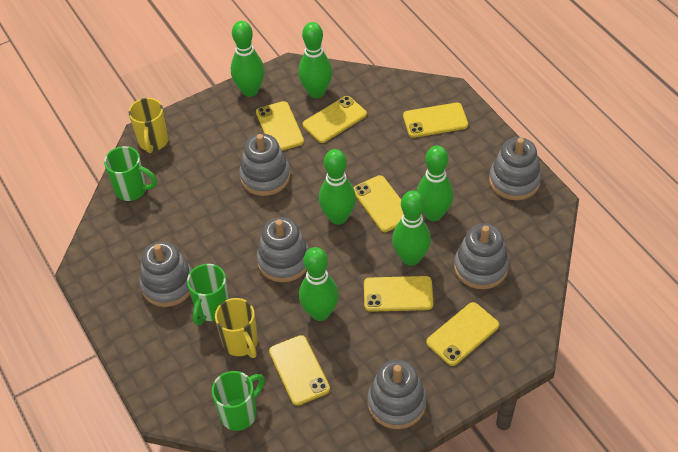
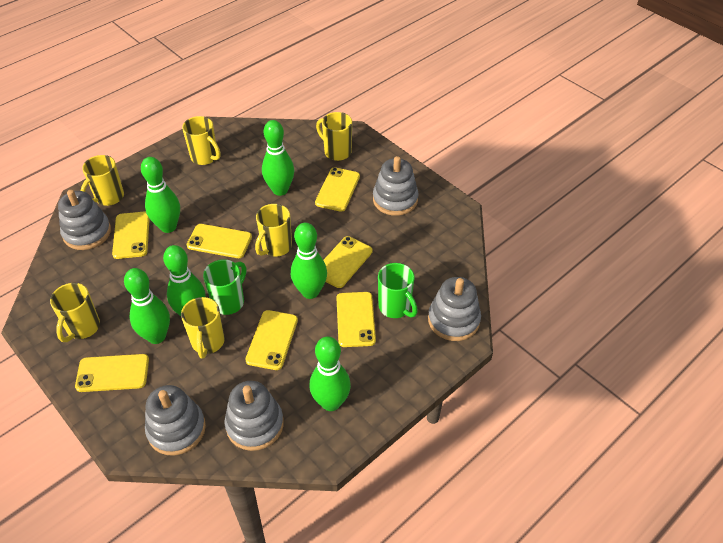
green mug: [104,146,157,201] [187,264,229,325] [211,371,265,431] = 3 -> [203,259,246,315] [378,263,418,318] = 2
grey stacking toy: [139,241,192,307] [239,134,290,196] [256,217,309,282] [368,359,427,429] [454,223,509,289] [489,137,541,200] = 6 -> [58,190,111,250] [145,385,206,456] [224,381,284,451] [373,156,419,216] [428,277,481,341] = 5
yellow mug: [129,98,169,153] [215,298,258,358] = 2 -> [50,283,100,342] [81,155,124,206] [181,297,225,358] [182,116,221,165] [255,204,292,257] [316,112,352,161] = 6

